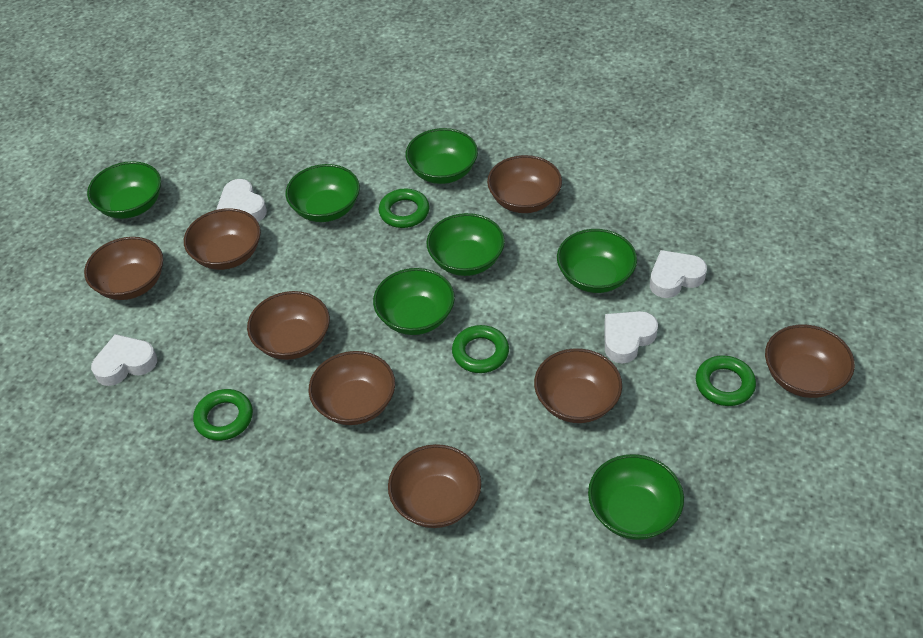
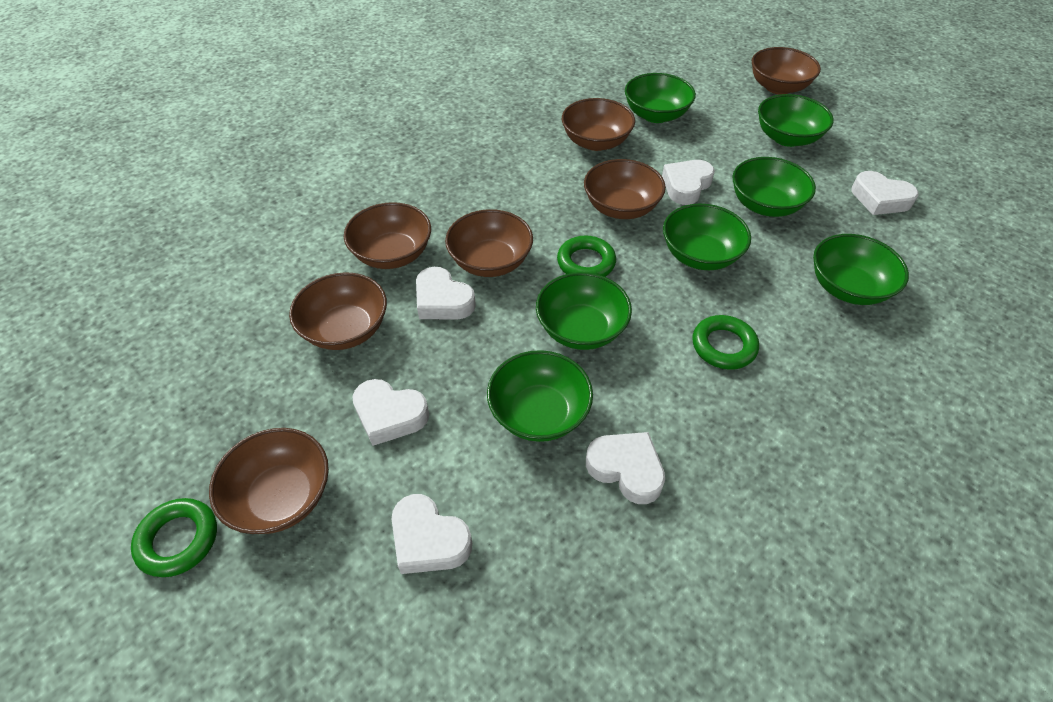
brown bowl: [84,237,163,300] [184,208,261,270] [247,291,330,360] [309,351,395,425] [388,444,481,528] [487,155,562,213] [534,348,622,423] [765,324,855,398] = 8 -> [209,428,329,534] [289,272,387,350] [344,202,431,269] [445,209,533,277] [562,98,635,151] [584,159,666,219] [752,47,821,95] = 7
green ring: [193,389,253,441] [379,188,430,228] [452,325,509,373] [696,355,756,406] = 4 -> [131,498,217,577] [557,235,616,277] [693,315,759,370] = 3
white heart: [91,334,157,386] [216,179,267,222] [604,311,658,363] [650,250,707,298] = 4 -> [352,379,429,446] [392,494,472,574] [416,267,476,320] [586,432,665,504] [662,160,715,205] [851,171,919,215] = 6

